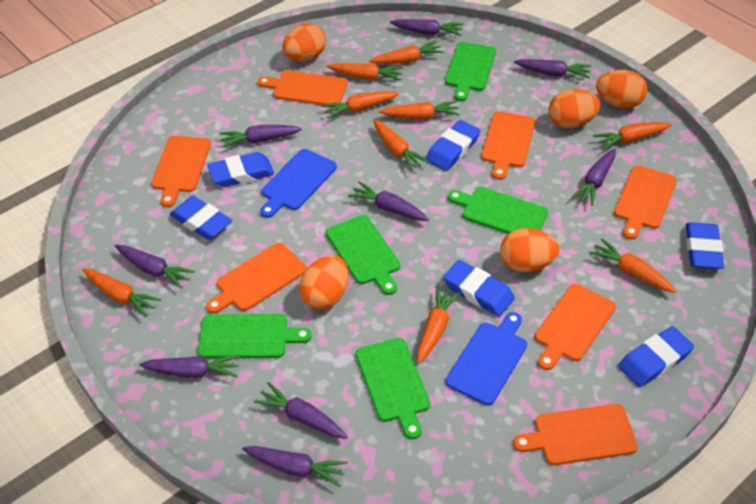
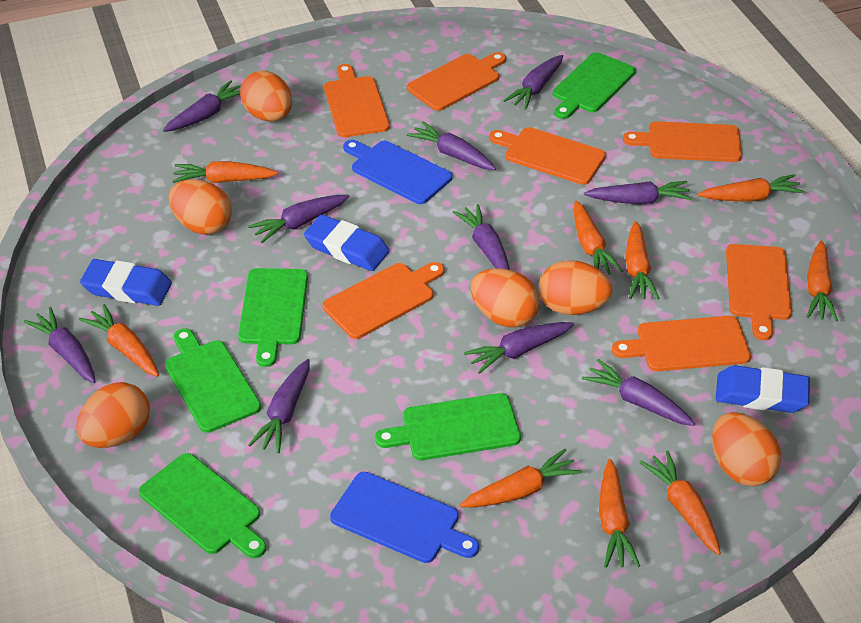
blue eraser: [170,196,232,240] [207,152,274,187] [426,120,481,171] [443,260,515,316] [618,326,694,387] [686,222,724,269] = 6 -> [80,259,172,306] [304,215,389,271] [716,365,810,413] = 3
orange egg: [283,23,326,61] [299,255,348,309] [500,228,559,272] [549,89,600,128] [596,70,647,108] = 5 -> [76,382,150,448] [169,179,232,234] [240,71,292,121] [471,268,540,327] [539,260,612,315] [712,412,781,486] = 6
purple carrot: [115,245,195,289] [139,355,240,378] [220,125,302,148] [242,446,348,487] [253,382,348,439] [348,181,429,221] [390,19,463,36] [514,59,591,78] [571,149,616,206] = 9 -> [24,307,96,383] [163,80,240,132] [248,195,349,243] [248,359,310,453] [407,121,496,170] [453,204,510,270] [464,322,574,374] [503,55,563,110] [582,359,695,426] [584,181,692,204] = 10

